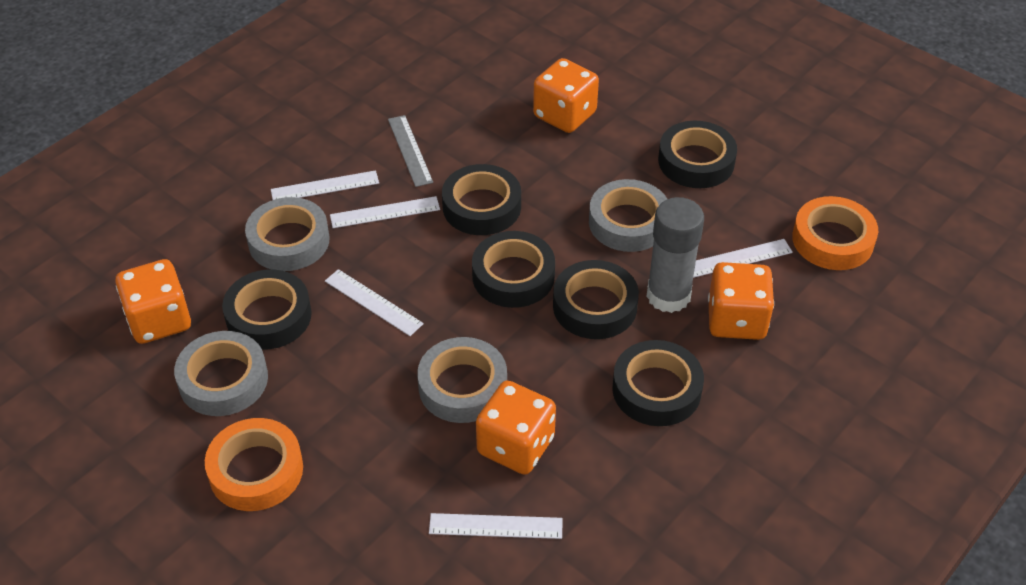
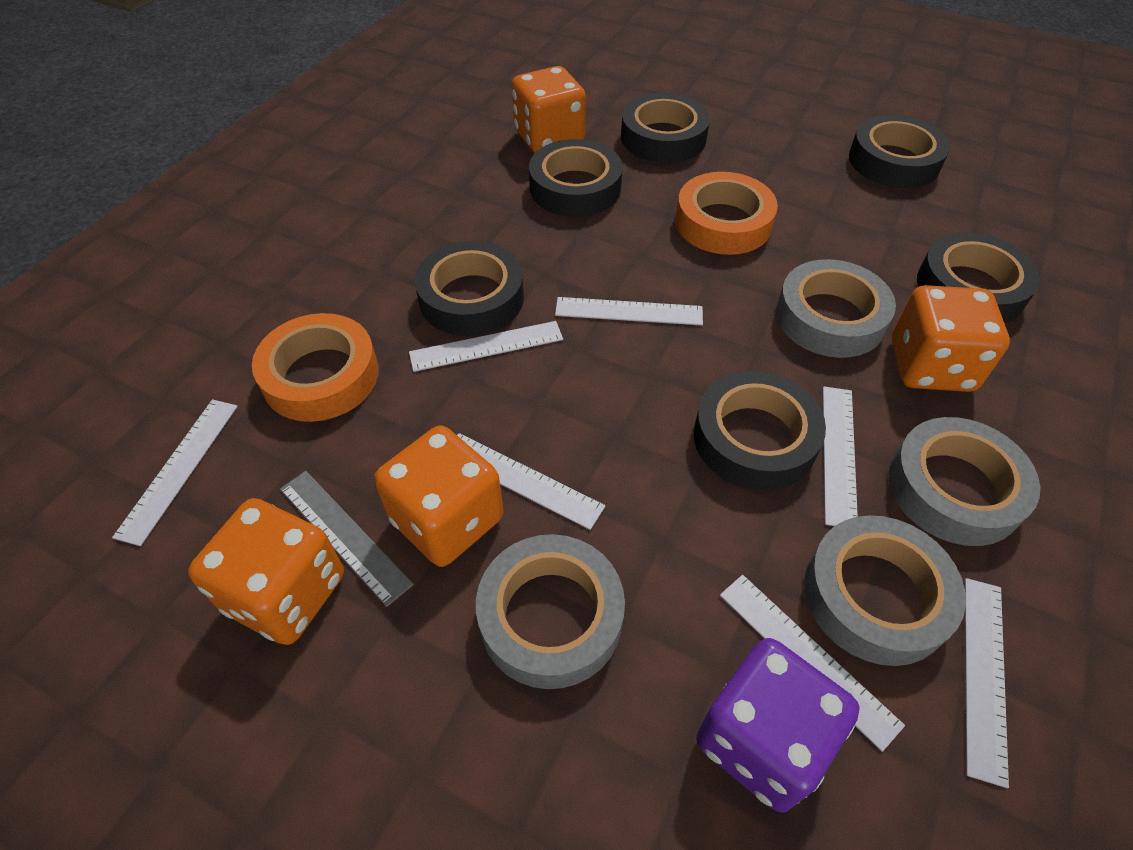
grey glue stick: [646,197,704,313] = 1 -> none = 0
purple dice: none = 0 -> [696,638,860,813] = 1
white ruler: [271,170,379,200] [325,269,424,336] [330,196,440,228] [429,513,563,539] [693,239,793,278] = 5 -> [112,400,238,546] [409,321,563,372] [457,433,605,530] [555,297,703,325] [720,575,905,752] [823,386,858,526] [965,578,1009,788] = 7

